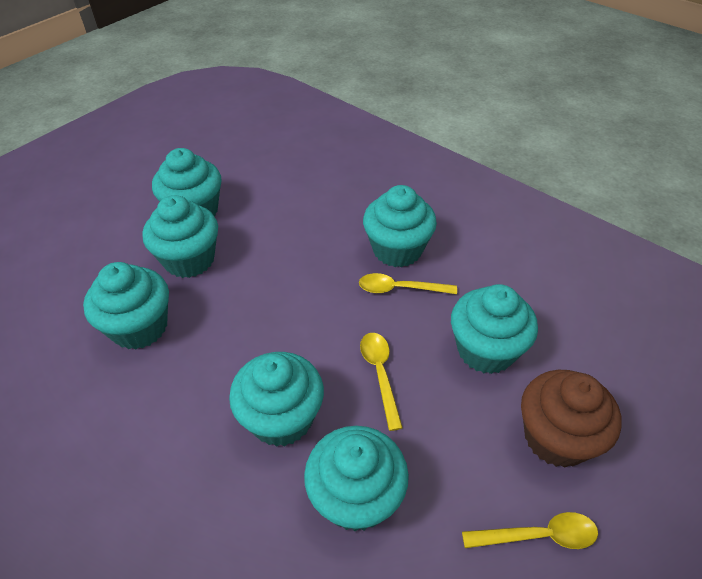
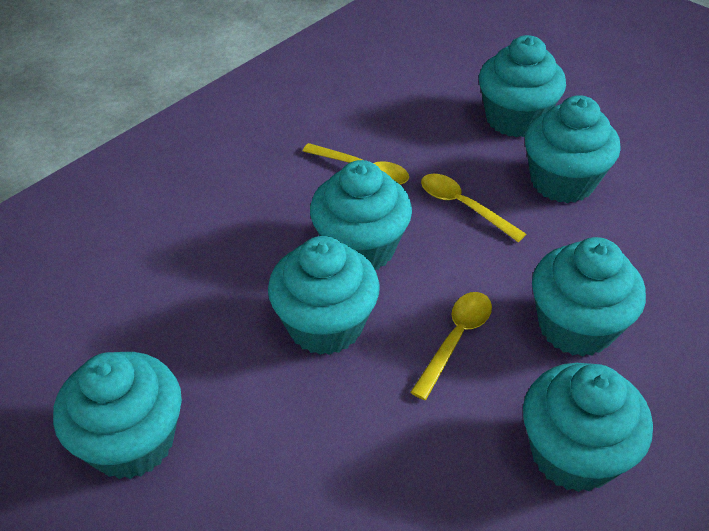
brown cupcake: [521,370,622,468] = 1 -> none = 0

